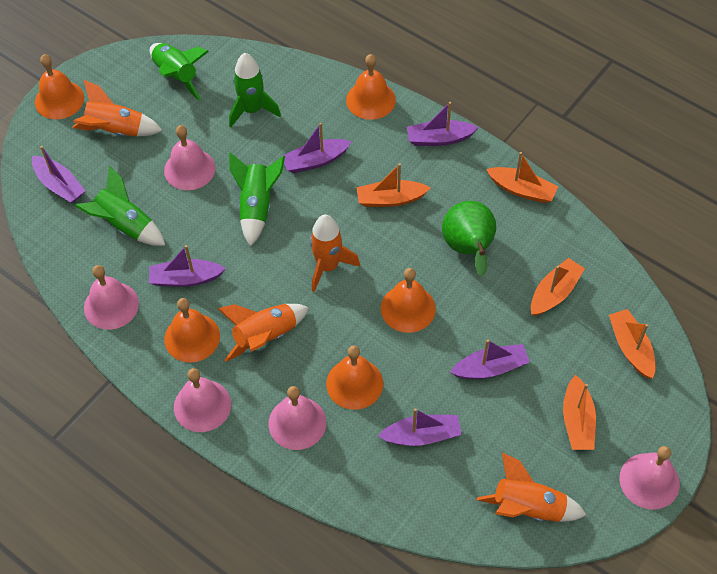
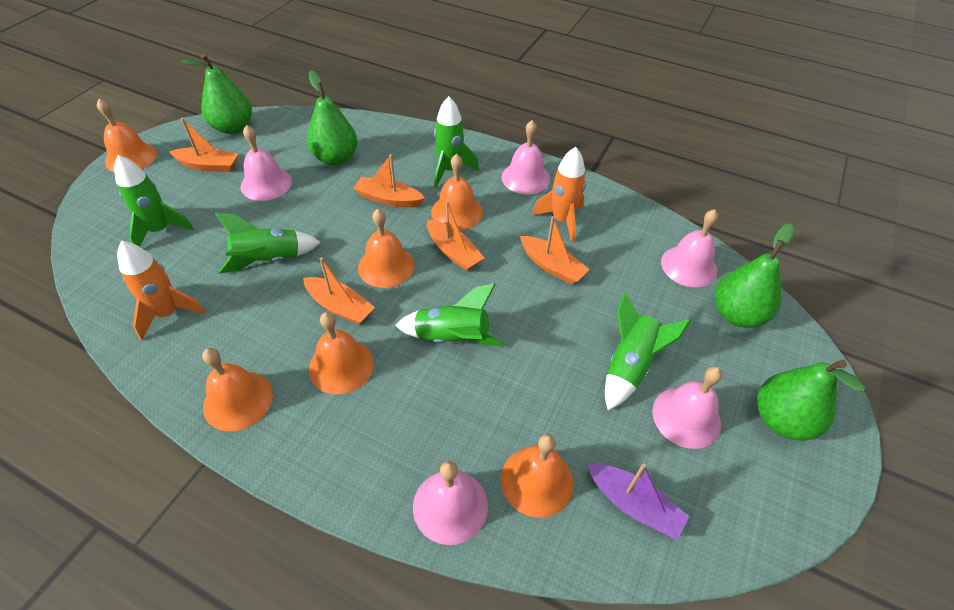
green pear: [442,201,496,276] = 1 -> [182,54,252,134] [307,70,357,165] [715,224,794,328] [757,360,866,441] = 4
green rocket: [75,166,166,246] [150,43,209,100] [229,53,281,127] [229,153,285,247] = 4 -> [114,155,194,247] [215,213,321,274] [395,283,505,347] [434,96,479,188] [605,292,691,410] = 5
orange bell: [35,54,84,119] [164,298,220,363] [326,345,383,410] [346,54,396,120] [381,268,436,333] = 5 -> [97,99,157,172] [202,348,273,432] [309,312,374,394] [358,209,415,288] [431,154,483,230] [501,434,574,518] = 6
orange rocket: [73,79,163,137] [217,304,309,362] [310,215,360,292] [477,453,586,522] = 4 -> [117,241,206,340] [532,147,586,243] = 2
purple boat: [32,146,85,203] [149,245,226,287] [281,123,352,173] [378,408,462,446] [407,102,479,146] [450,339,530,379] = 6 -> [588,463,690,540] = 1

